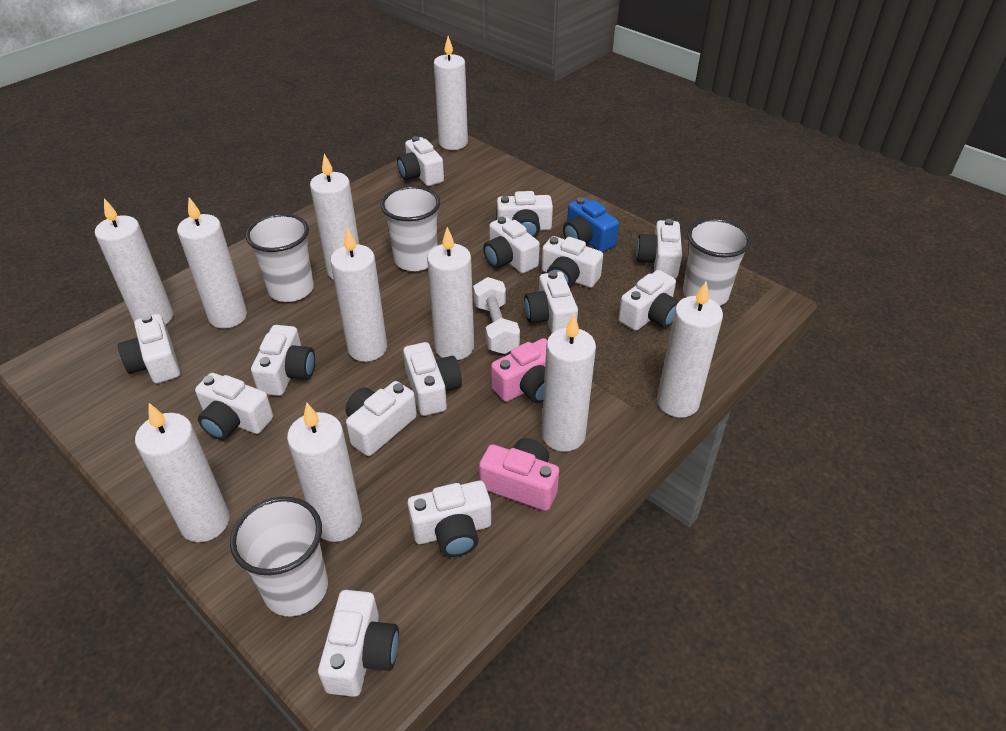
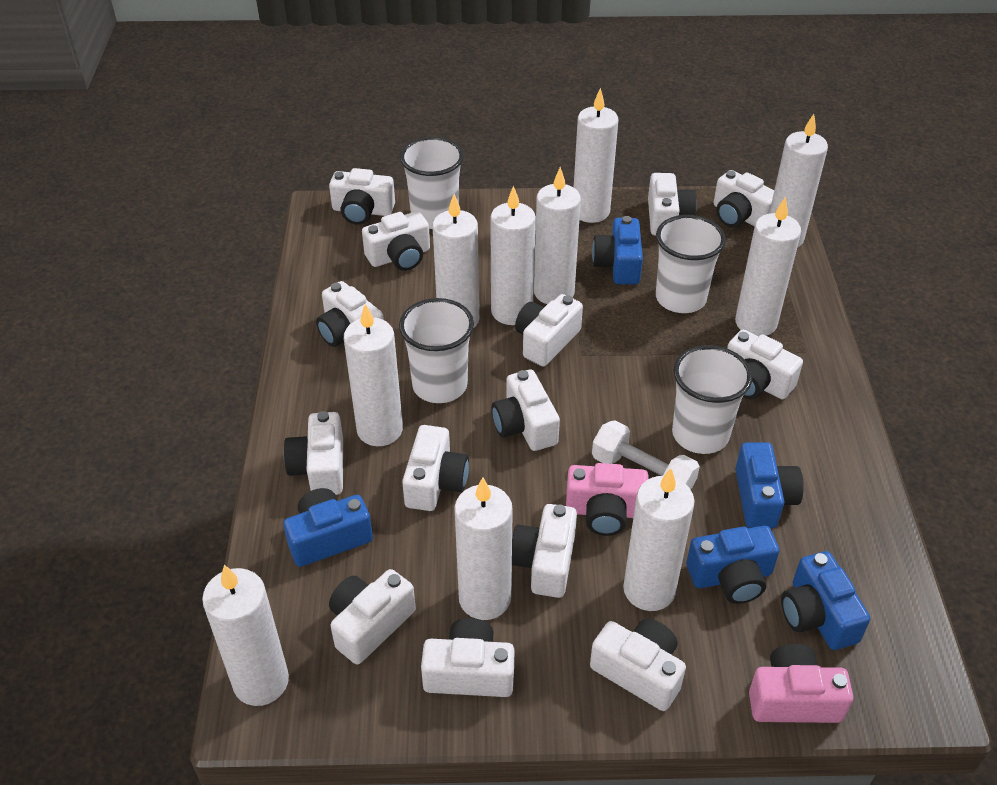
blue camera: [563,197,619,252] = 1 -> [283,488,373,567] [592,216,643,285] [686,526,780,604] [735,442,804,528] [781,551,870,650] = 5

